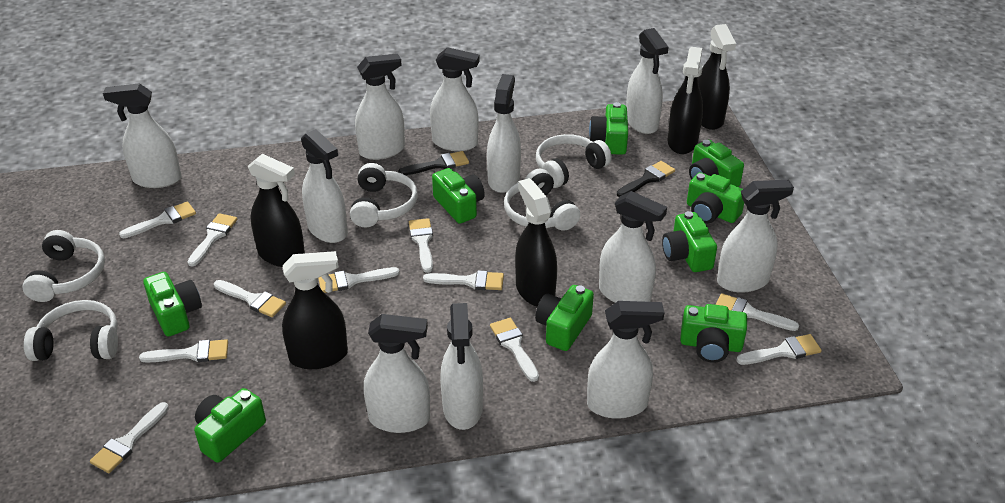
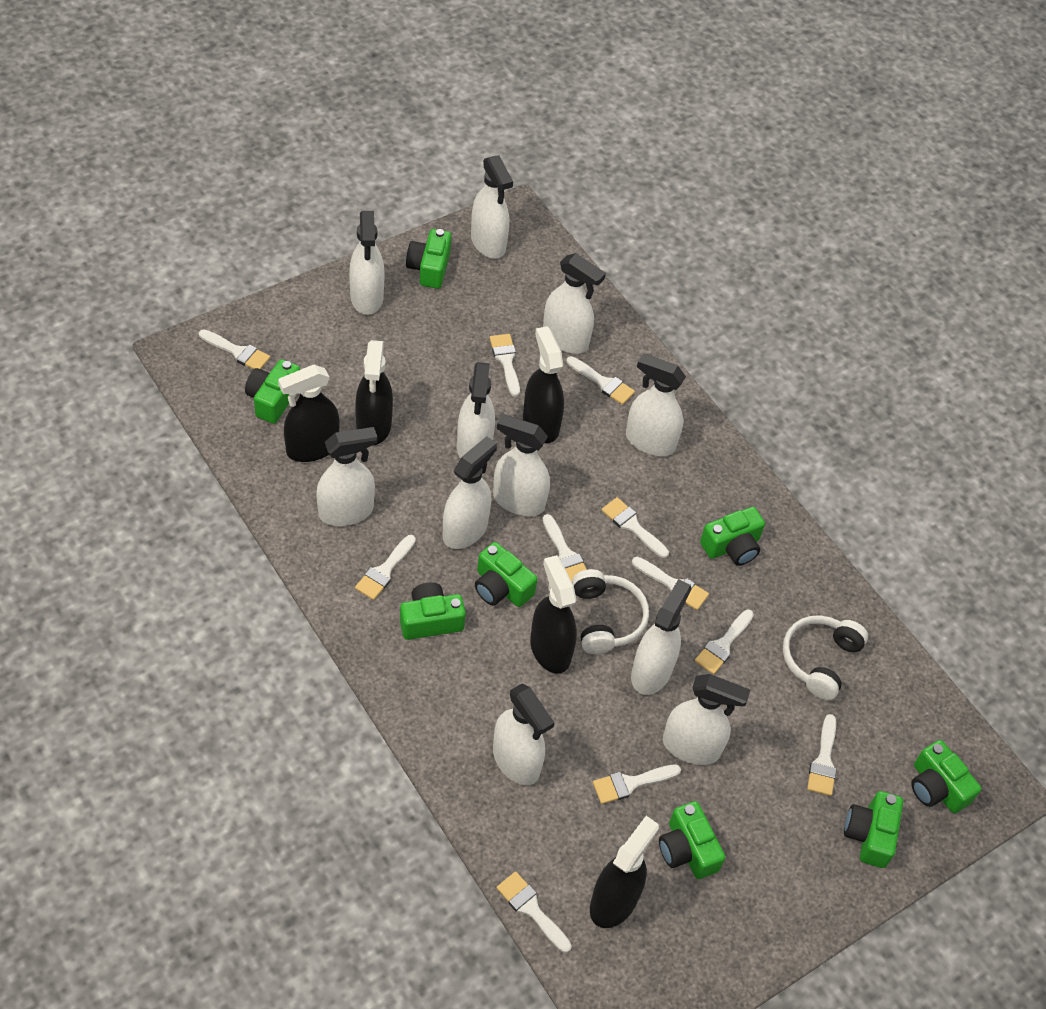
black brush: [398,151,469,175] [617,161,675,197] = 2 -> none = 0
green camera: [143,272,202,337] [194,388,266,463] [432,168,485,224] [535,285,594,351] [589,102,628,155] [662,211,717,272] [680,304,747,363] [687,172,744,224] [689,140,744,187] = 9 -> [245,359,300,424] [400,582,466,640] [406,229,452,289] [475,542,537,607] [659,801,726,879] [700,507,765,566] [844,791,903,868] [911,740,982,813] = 8
white headphones: [22,230,105,302] [24,300,118,361] [350,163,418,228] [504,169,580,231] [536,134,612,188] = 5 -> [572,569,649,654] [783,615,868,700] = 2

